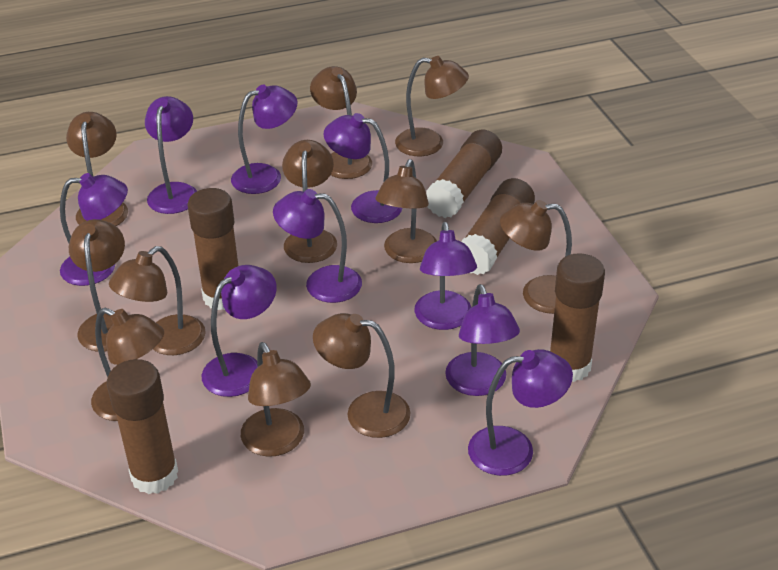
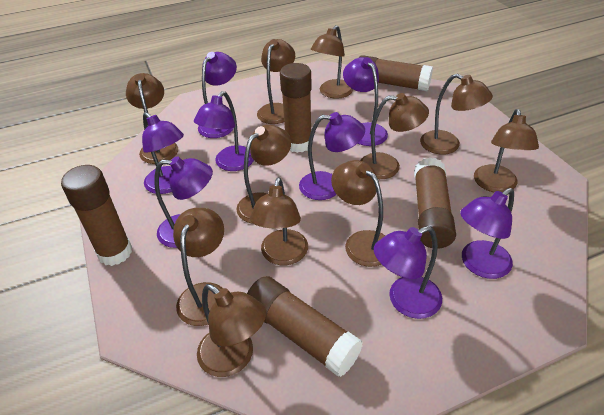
purple lamp: [60,173,128,286] [145,96,197,214] [202,265,277,397] [231,85,297,194] [273,189,362,303] [324,113,402,223] [414,222,477,330] [445,284,520,396] [468,349,573,476] = 9 -> [142,112,184,194] [154,156,213,248] [194,91,254,171] [198,52,237,138] [299,112,365,200] [343,57,388,146] [374,226,442,319] [460,188,514,279] = 8

